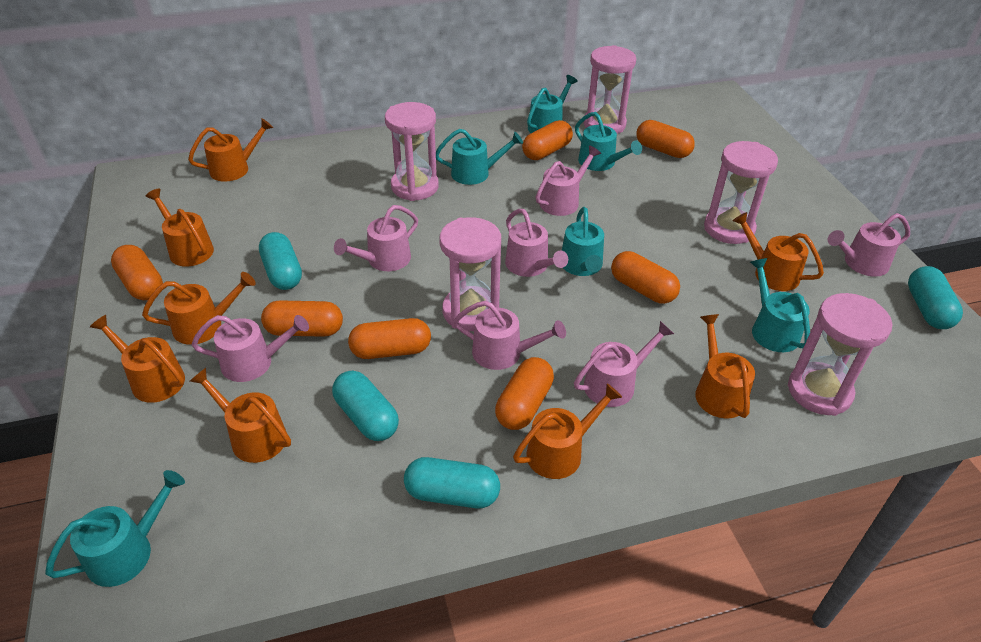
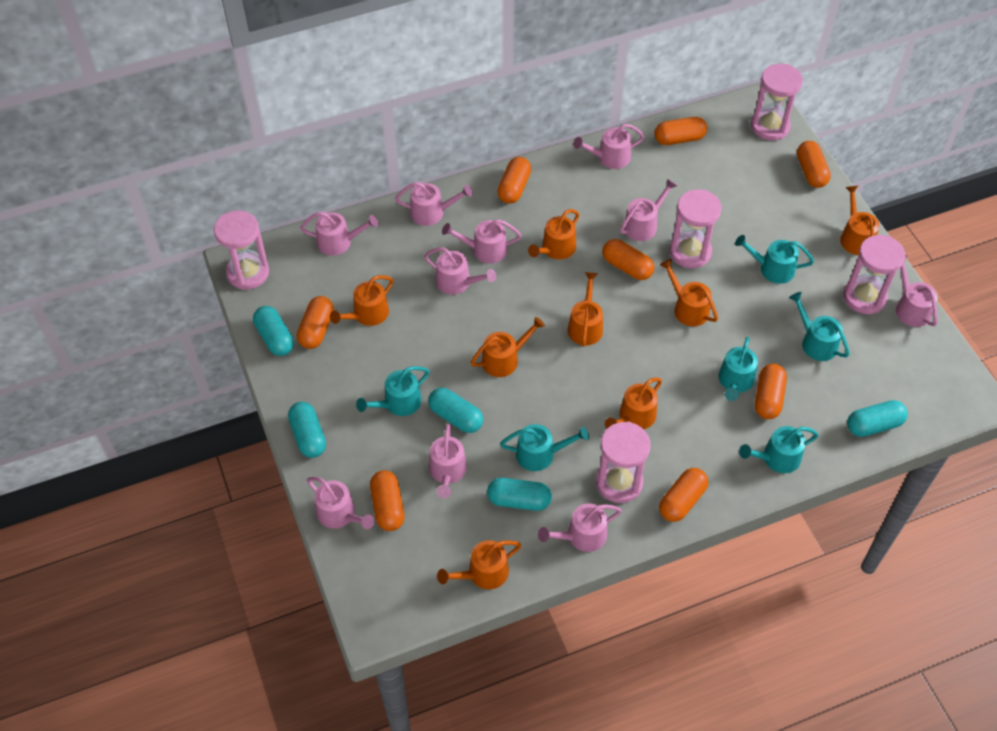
orange capsule: [111,245,163,300] [261,300,343,337] [348,318,431,359] [495,357,554,430] [522,120,573,160] [611,251,680,304] [636,120,695,158] = 7 -> [297,296,334,349] [370,470,405,531] [497,157,531,204] [602,239,654,280] [655,117,707,145] [659,468,708,522] [755,364,787,419] [797,141,831,188] = 8
pink watering can: [192,315,309,382] [334,205,418,271] [454,301,566,370] [505,209,568,277] [536,145,601,216] [574,321,674,407] [828,213,910,277] = 7 -> [300,212,378,256] [307,477,374,529] [395,182,473,226] [424,247,496,295] [429,424,467,498] [442,219,522,263] [538,503,622,552] [573,124,644,169] [620,179,677,241] [896,255,938,327] = 10
turquoise capsule: [259,232,302,290] [332,370,399,441] [404,457,500,508] [908,266,963,329] = 4 -> [253,306,294,356] [288,402,326,458] [428,388,483,433] [487,478,552,511] [847,400,908,437] = 5

